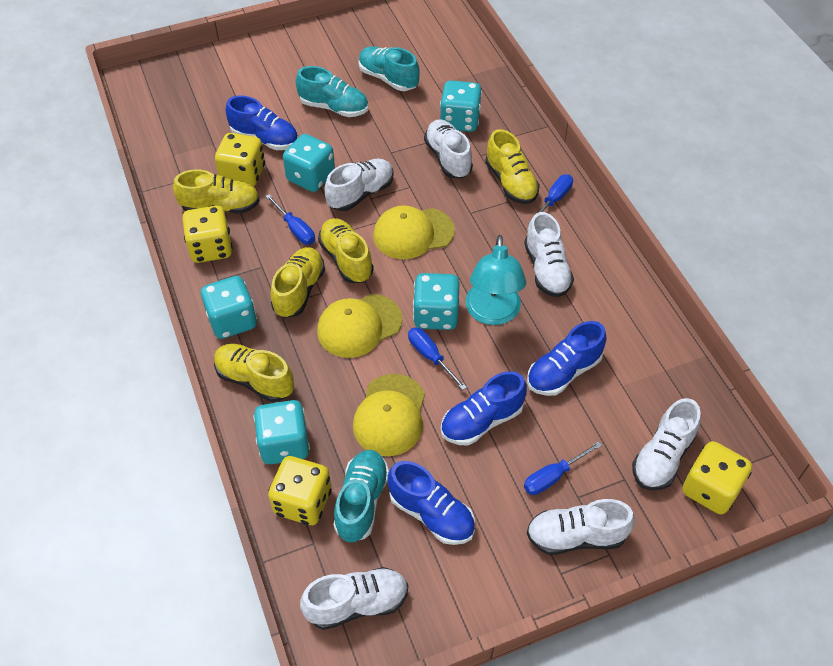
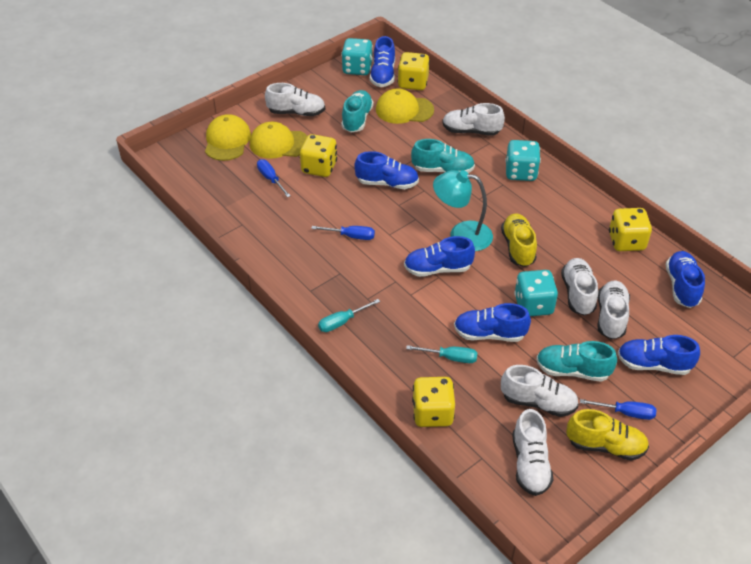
blue screwdriver: [265,194,315,245] [408,327,467,390] [524,441,602,495] [528,174,573,224] = 4 -> [257,159,291,197] [311,226,375,240] [580,399,657,420] = 3
blue shoe: [226,95,298,150] [388,461,475,545] [441,371,527,446] [527,321,606,396] = 4 -> [354,151,419,189] [370,36,395,87] [404,236,475,277] [454,303,531,342] [618,335,700,375] [666,251,705,308] = 6
turquoise dice: [201,276,257,339] [254,400,310,464] [283,134,335,192] [413,273,460,330] [440,80,482,132] = 5 -> [341,38,373,75] [505,140,541,181] [514,270,558,316] = 3
turquoise screwdriver: none = 0 -> [318,299,380,332] [406,345,478,363] = 2
yellow shoe: [173,169,260,213] [214,344,294,402] [271,247,325,318] [318,218,374,283] [485,129,540,204] = 5 -> [501,213,537,267] [566,409,649,461] = 2

